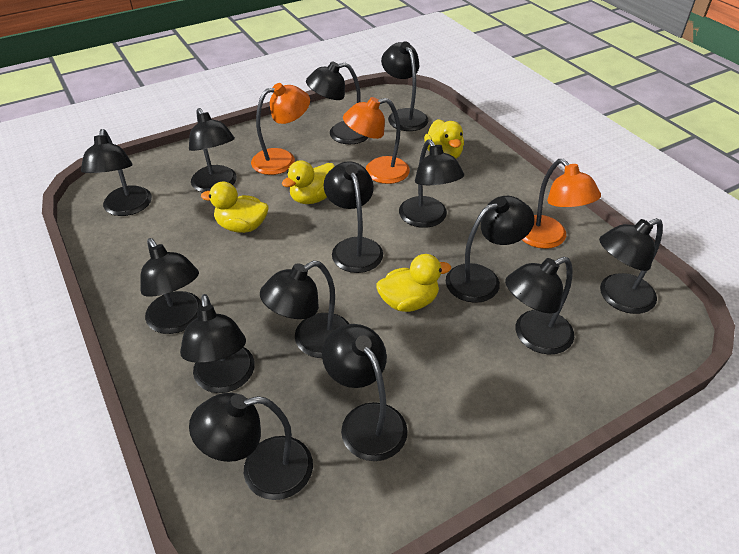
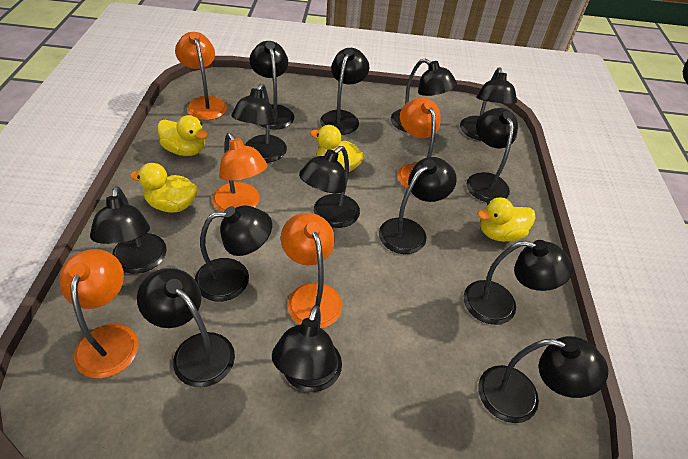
orange lamp: [251,83,310,175] [343,97,410,184] [522,159,601,249] = 3 -> [59,249,138,378] [175,32,227,120] [212,133,268,212] [281,213,342,328] [397,98,441,188] = 5

